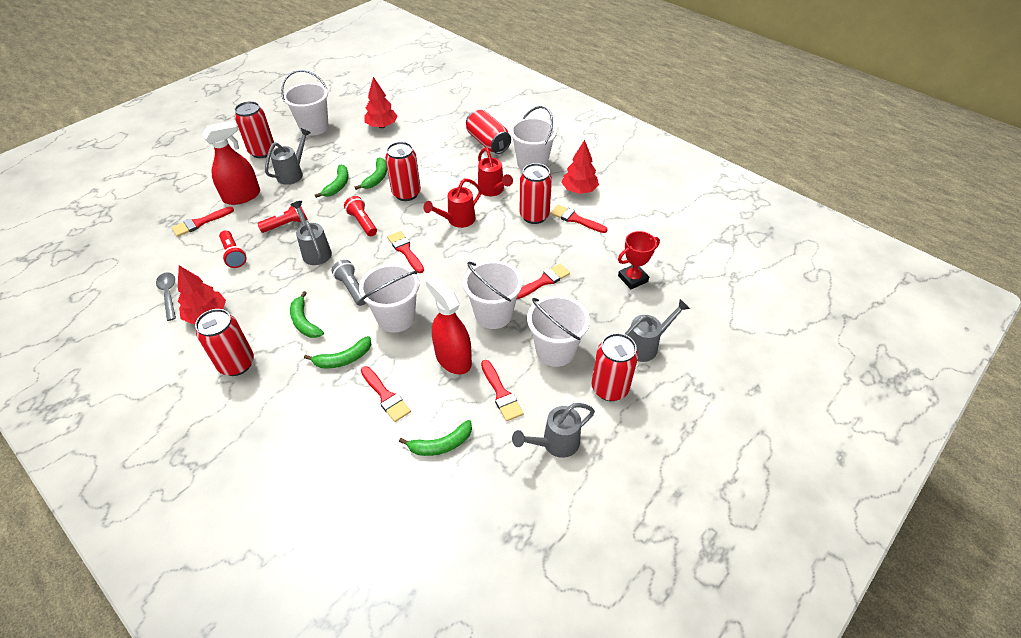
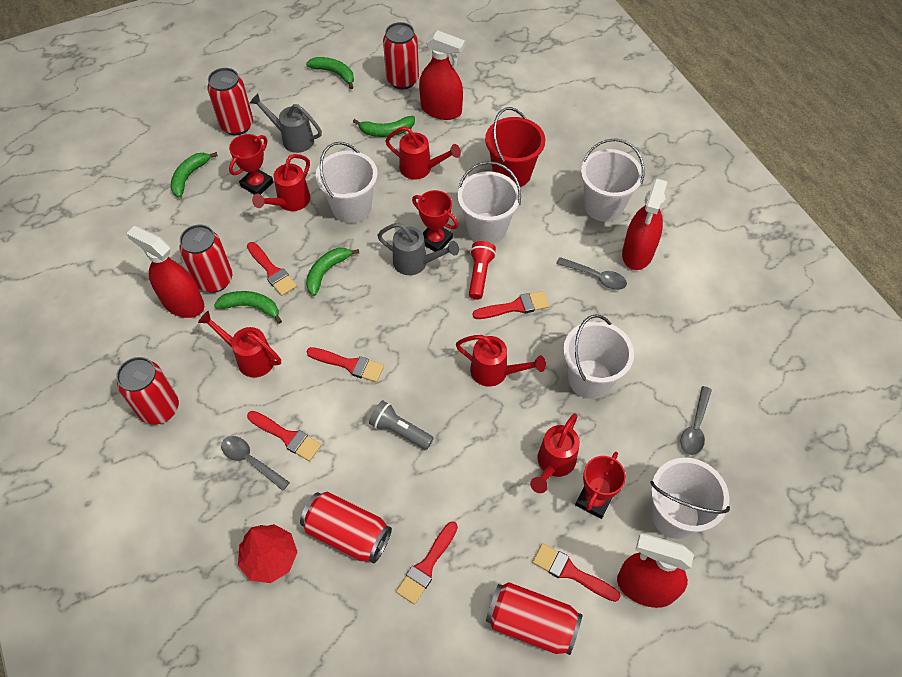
grey spoon: [156,272,176,321] = 1 -> [221,436,290,491] [556,257,627,290] [680,386,712,455] = 3
grey watering can: [265,128,311,185] [290,201,332,265] [512,403,595,458] [625,299,690,362] = 4 -> [250,93,322,153] [377,223,459,275] = 2
red bucket: none = 0 -> [485,107,545,187] = 1
red flashlight: [219,230,247,268] [257,206,308,233] [344,196,377,236] = 3 -> [469,241,496,300] = 1
red spray bottle: [202,120,260,205] [426,276,472,374] = 2 -> [126,226,204,318] [419,30,465,120] [617,533,694,608] [622,178,668,270] = 4
red tree: [178,265,226,324] [364,77,398,128] [561,140,599,194] = 3 -> [238,524,297,583] = 1
red trophy: [618,231,660,289] = 1 -> [229,134,273,195] [412,190,458,252] [575,452,626,519] = 3
red watering can: [424,178,482,228] [478,147,513,196] = 2 -> [198,311,281,378] [252,154,310,211] [385,126,461,180] [456,335,546,387] [530,414,580,493] = 5

